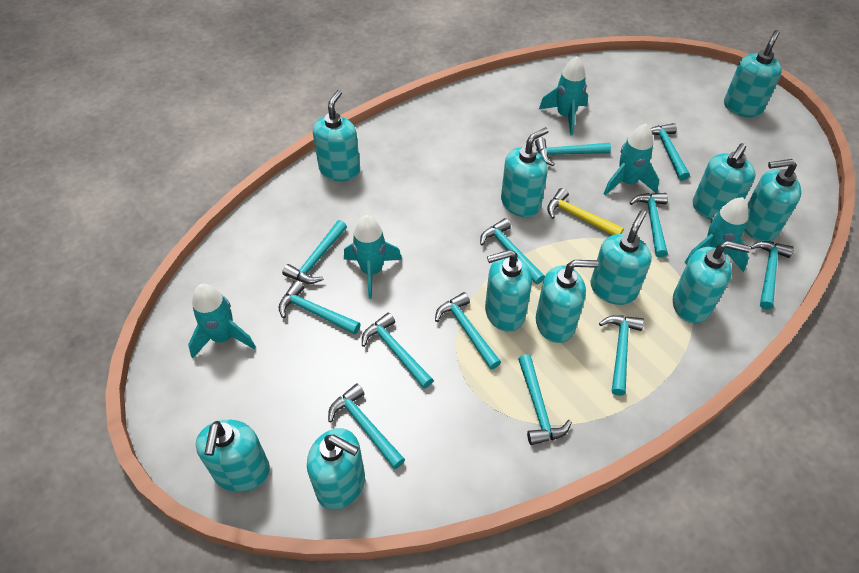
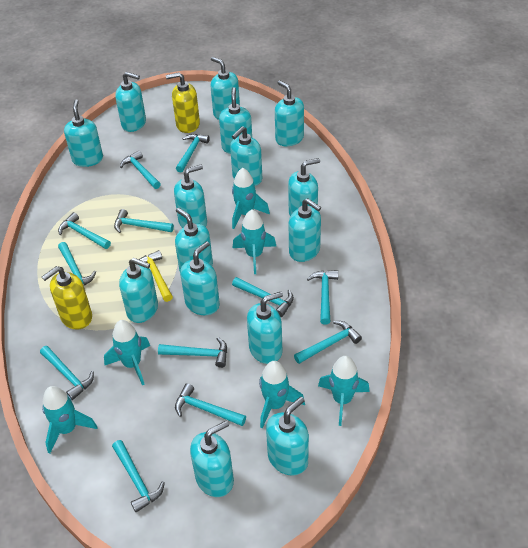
turquoise rocket: [188,284,256,358] [344,215,402,299] [539,56,588,135] [604,124,659,195] [685,197,749,272] = 5 -> [42,386,98,454] [104,320,150,385] [232,168,270,229] [233,210,276,274] [259,361,305,428] [318,356,370,426] = 6
turquoise soap dispenser: [196,420,270,492] [307,428,365,510] [313,90,360,181] [485,249,532,332] [501,127,549,217] [536,260,598,343] [591,210,652,305] [673,241,751,323] [693,143,755,220] [724,30,782,117] [745,159,801,241] = 11 -> [64,99,103,167] [115,72,146,132] [119,258,158,323] [174,165,207,228] [175,208,213,271] [180,241,220,315] [190,420,234,497] [210,57,240,120] [219,87,252,154] [230,126,262,186] [247,292,283,364] [266,397,309,475] [275,81,304,146] [288,158,320,216] [289,198,321,262] = 15
yellow soap dispenser: none = 0 -> [42,266,92,330] [166,72,200,133] = 2

